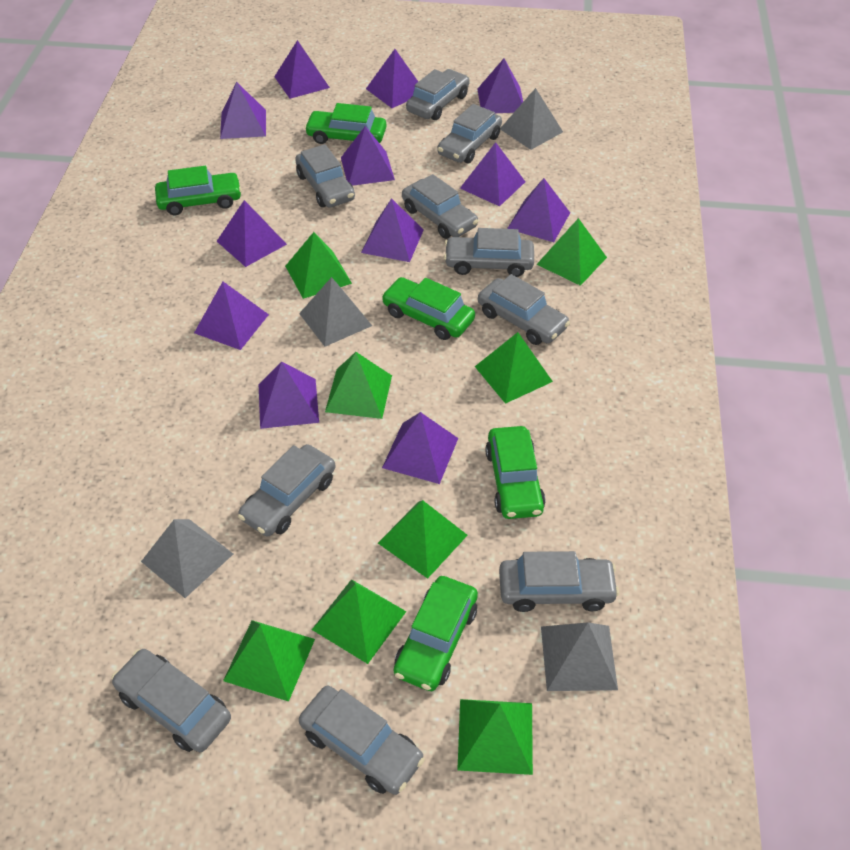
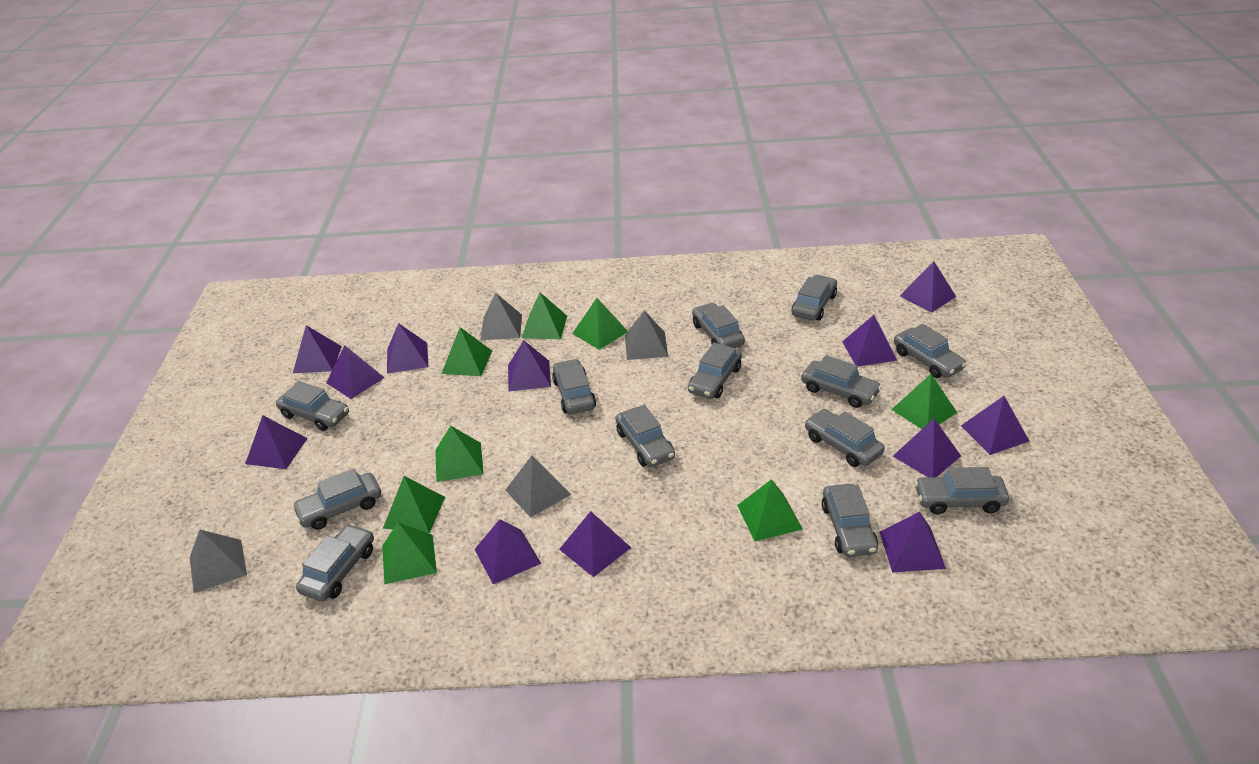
green car: [155,166,242,215] [304,103,386,144] [382,277,475,340] [394,576,478,691] [485,426,546,519] = 5 -> none = 0
grey car: [112,649,231,752] [238,444,335,536] [295,144,355,208] [299,686,425,795] [402,174,478,239] [406,69,470,120] [437,104,502,163] [444,228,534,277] [478,274,570,345] [499,551,619,612] = 10 -> [276,381,349,431] [292,468,381,530] [296,524,374,602] [552,359,596,414] [615,405,675,467] [688,343,742,399] [692,303,745,348] [791,275,837,321] [801,355,882,408] [805,409,885,467] [821,484,878,557] [894,324,967,378] [915,467,1009,515] = 13

